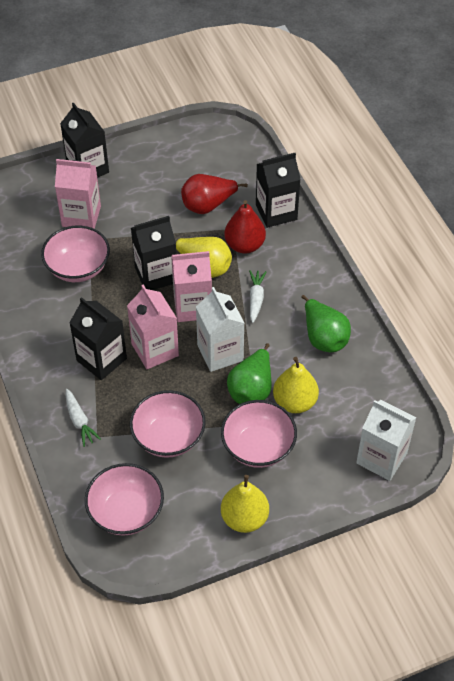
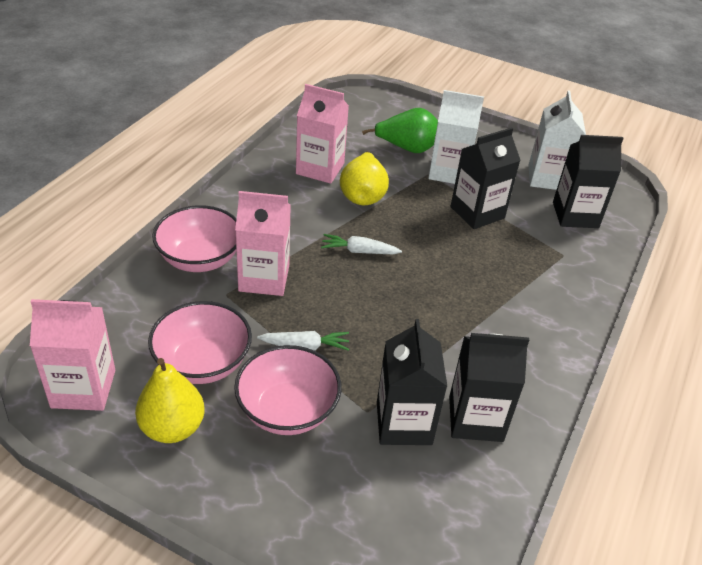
green pear: [227,343,272,404] [302,295,351,352] = 2 -> [362,108,438,153] = 1
pink bowl: [41,226,110,282] [85,463,164,536] [130,390,206,458] [221,400,297,468] = 4 -> [148,301,252,384] [152,205,237,272] [234,345,342,435] = 3
red pear: [181,174,248,214] [224,200,266,254] = 2 -> none = 0
yellow pear: [176,237,232,278] [221,475,269,533] [273,357,319,413] = 3 -> [135,358,205,443] [340,151,389,205] = 2

